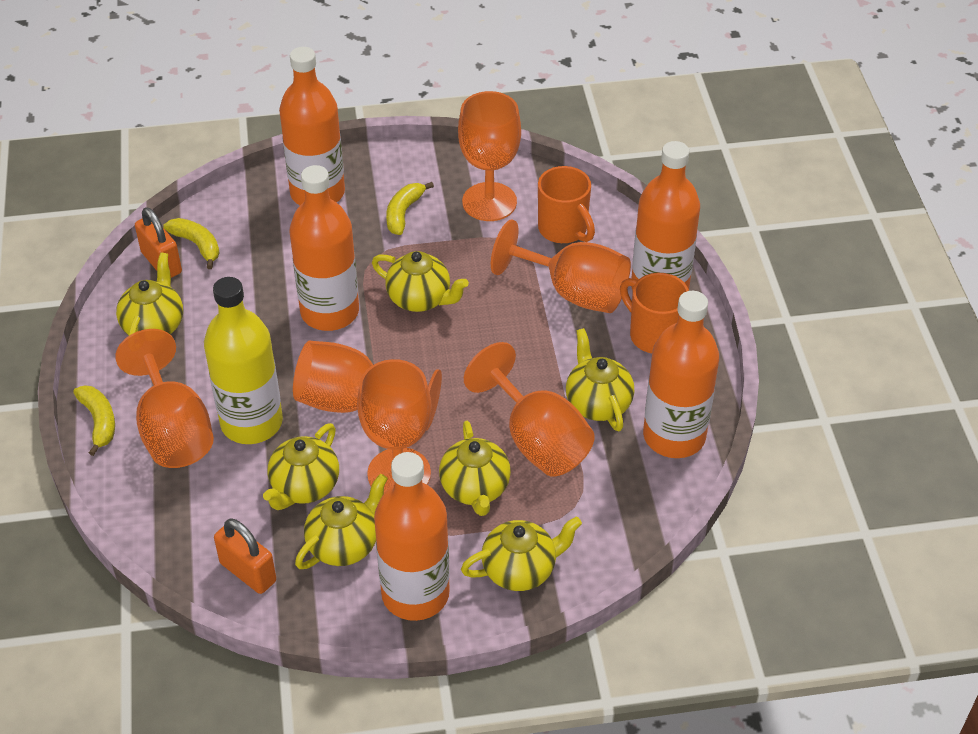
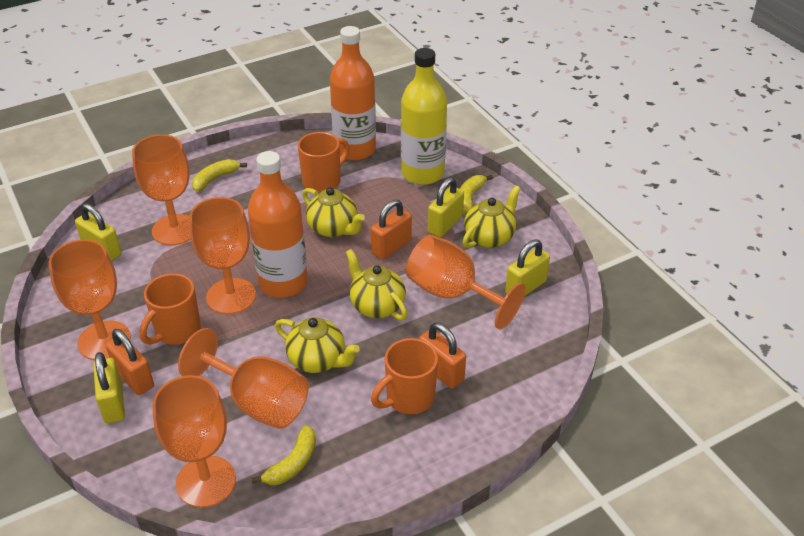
orange bottle: [279,47,345,205] [289,165,359,331] [374,452,450,621] [631,141,700,290] [643,291,719,458] = 5 -> [248,151,308,298] [330,26,376,161] = 2
orange mug: [538,166,595,243] [620,273,689,353] = 2 -> [139,273,201,345] [298,132,349,193] [371,338,438,414] = 3
orange padlock: [135,207,182,278] [214,519,276,594] = 2 -> [106,329,154,395] [371,200,412,260] [419,323,466,389] = 3
yellow padlock: none = 0 -> [75,203,121,261] [93,352,125,424] [428,177,464,237] [505,239,550,296] = 4
yellow teapot: [116,252,183,336] [263,423,339,510] [295,474,388,569] [372,251,469,312] [439,421,511,516] [461,517,582,591] [566,328,634,431] = 7 -> [275,317,360,373] [302,187,365,237] [346,249,408,321] [463,185,521,248] = 4

